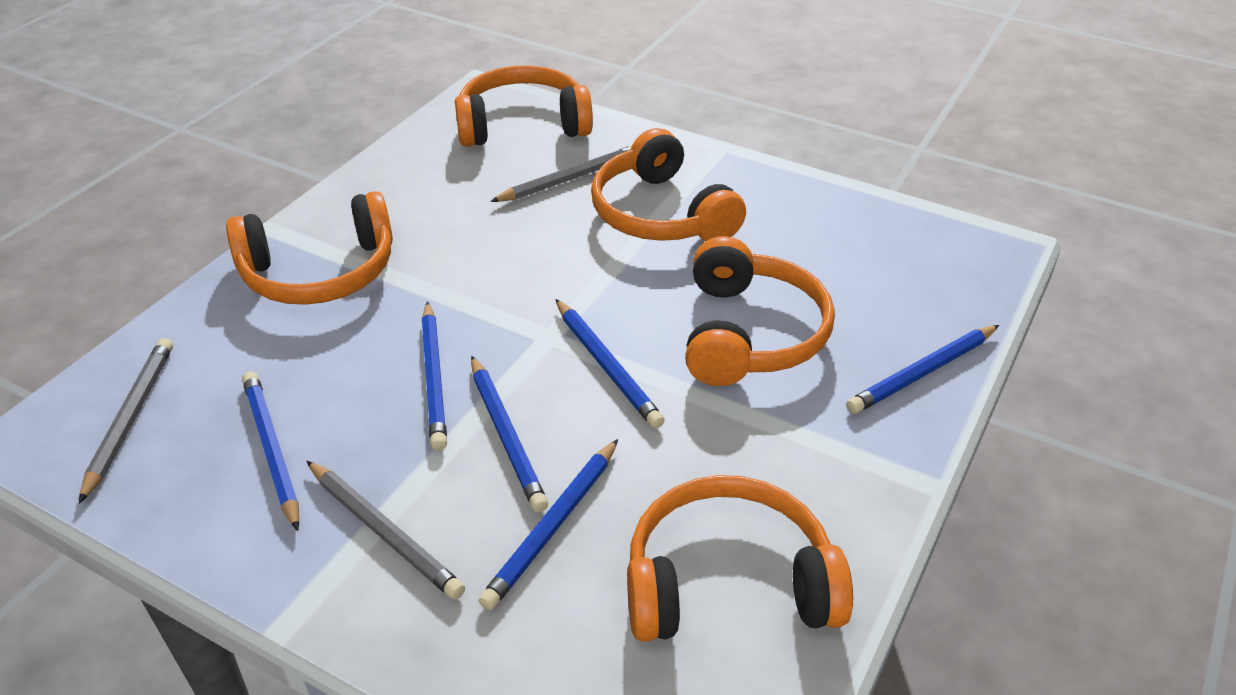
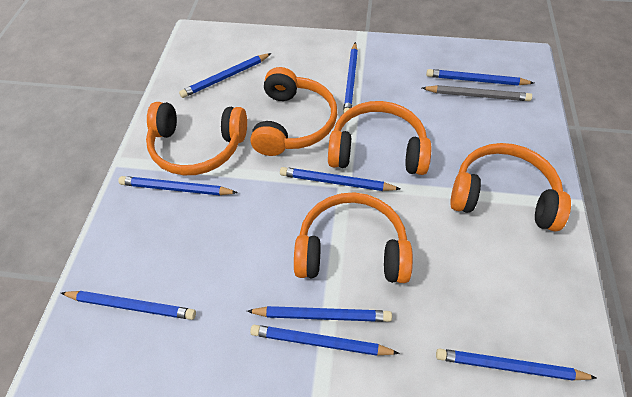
blue pencil: [242,371,299,531] [422,301,447,451] [471,356,548,512] [479,439,618,610] [555,299,665,429] [846,325,999,414] = 6 -> [61,291,196,320] [118,176,238,196] [179,53,272,98] [247,306,392,322] [250,325,400,356] [280,167,400,191] [343,42,358,114] [426,69,534,85] [436,349,596,381] = 9
grey pencil: [79,338,173,504] [307,461,465,599] [490,145,632,202] = 3 -> [422,85,532,101] = 1

